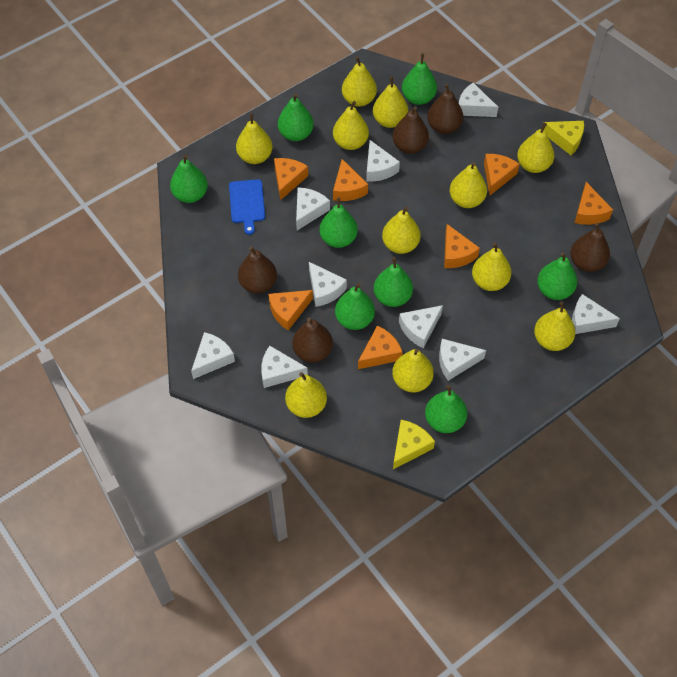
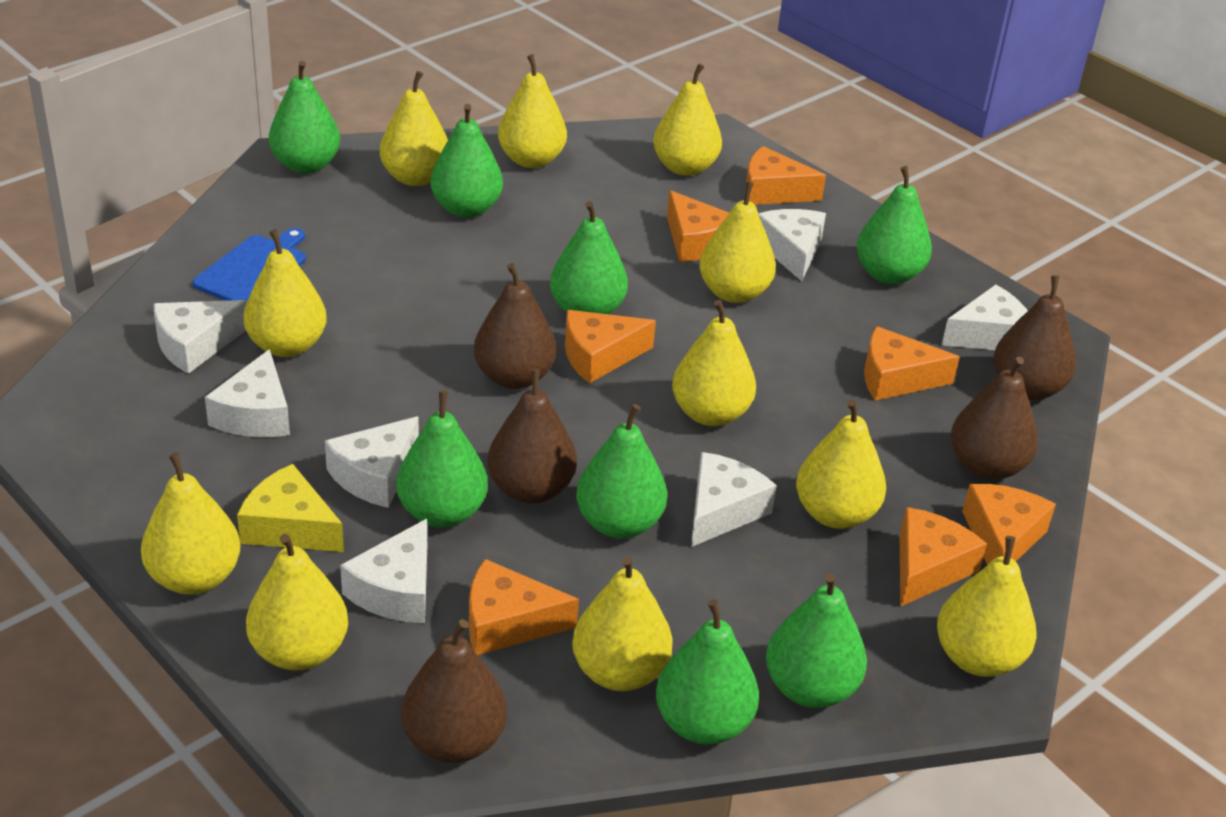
white cheese: [191,332,235,379] [261,346,308,388] [296,187,330,230] [309,262,347,307] [366,140,400,181] [399,305,443,348] [439,339,486,381] [459,83,498,117] [572,294,620,334] = 9 -> [154,300,247,374] [205,349,290,437] [325,416,419,508] [340,519,427,623] [691,452,777,547] [758,209,826,281] [942,284,1028,350] = 7
yellow cheese: [393,420,435,469] [543,121,584,155] = 2 -> [237,464,344,552] = 1

